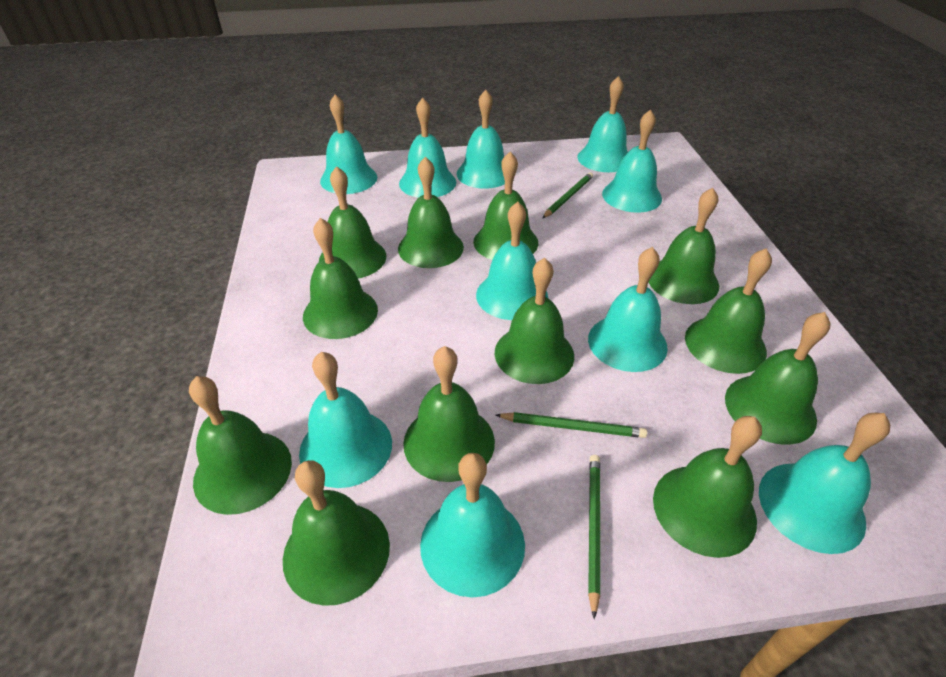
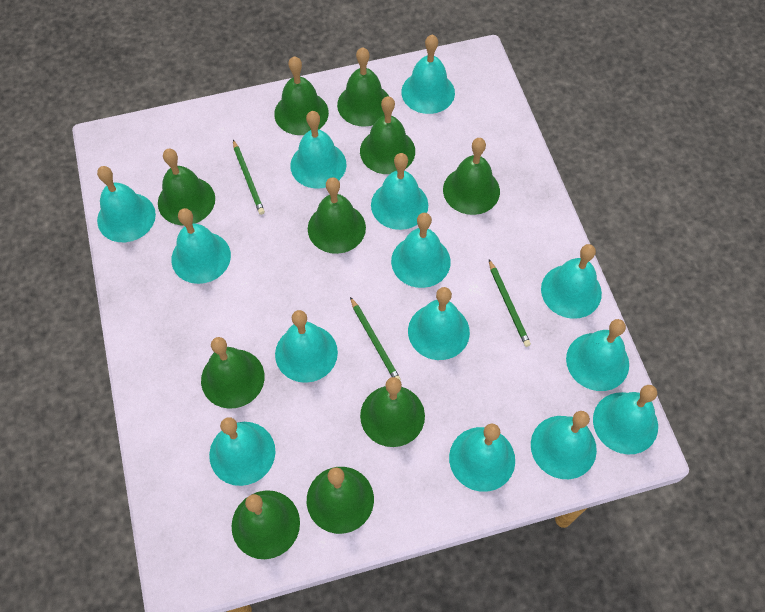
green bell: [189,376,292,515] [283,460,390,606] [303,218,378,339] [319,166,386,278] [398,157,464,268] [403,346,495,482] [473,152,538,260] [495,257,574,384] [649,188,719,304] [653,416,762,558] [685,248,772,374] [725,312,831,445] = 12 -> [158,149,215,225] [201,337,264,409] [232,490,300,559] [274,56,329,135] [307,467,374,534] [308,177,366,254] [337,47,389,127] [360,96,415,174] [360,377,425,447] [443,138,500,215] = 10
turquoise bell: [299,352,392,488] [320,94,377,194] [399,98,456,198] [420,453,525,597] [457,90,505,189] [476,202,548,320] [578,76,628,172] [588,247,668,372] [602,109,662,213] [759,413,890,554] = 10 -> [97,166,156,242] [171,208,231,284] [209,417,276,486] [275,310,338,383] [290,111,346,189] [371,153,428,230] [391,213,451,288] [401,35,455,114] [408,287,470,360] [449,424,515,492] [531,411,597,479] [541,244,602,319] [566,319,629,391] [593,385,658,454] = 14

